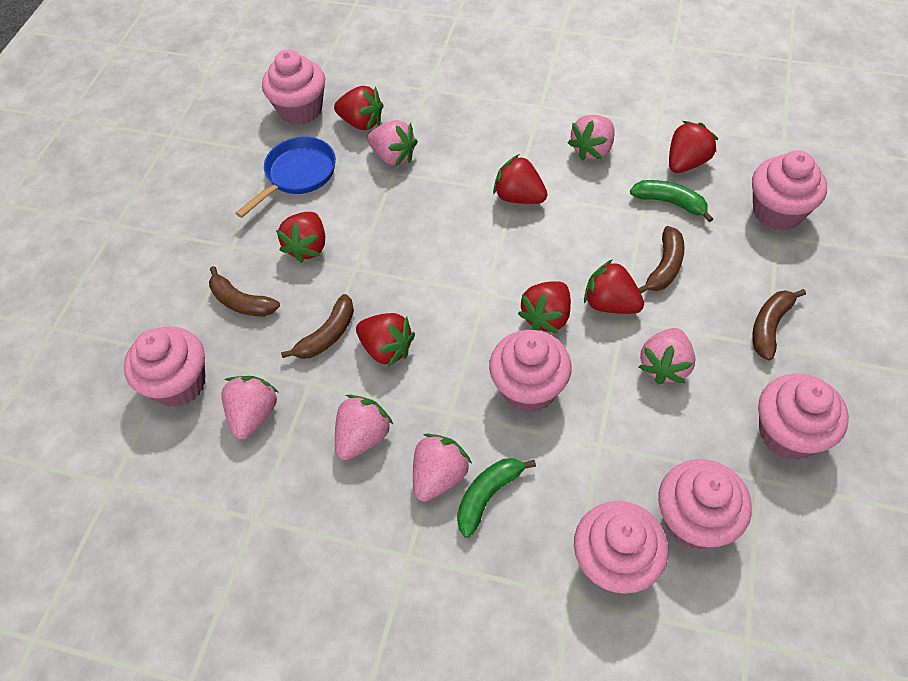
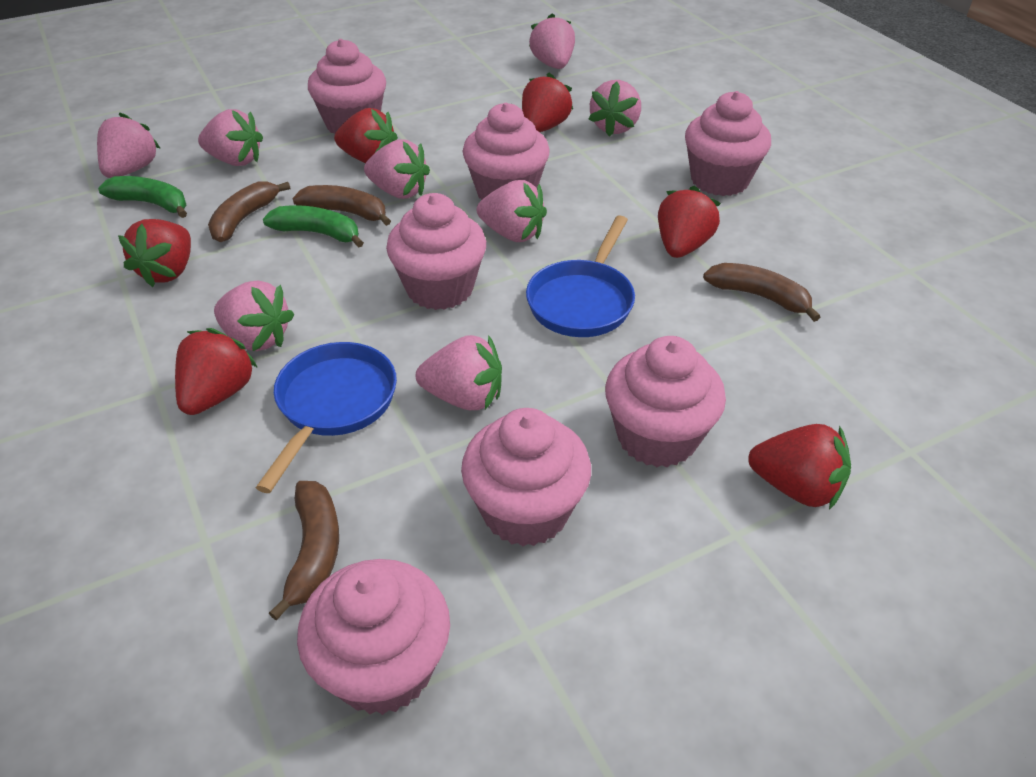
blue pan: [236,137,336,218] = 1 -> [256,342,397,493] [526,215,635,337] = 2
pink strawberry: [222,376,279,440] [335,395,394,460] [367,120,418,166] [413,433,472,502] [568,115,615,161] [639,328,696,385] = 6 -> [97,112,161,178] [198,109,263,166] [214,280,294,351] [364,140,430,199] [416,335,502,410] [477,180,547,242] [529,13,575,69] [588,80,641,137] = 8
red strawberry: [276,212,325,263] [334,86,384,130] [356,313,415,367] [493,154,548,204] [518,281,571,333] [584,259,644,314] [669,121,718,173] = 7 -> [118,219,191,287] [175,328,258,415] [334,108,398,163] [522,73,573,132] [658,186,721,258] [748,424,851,510] = 6

